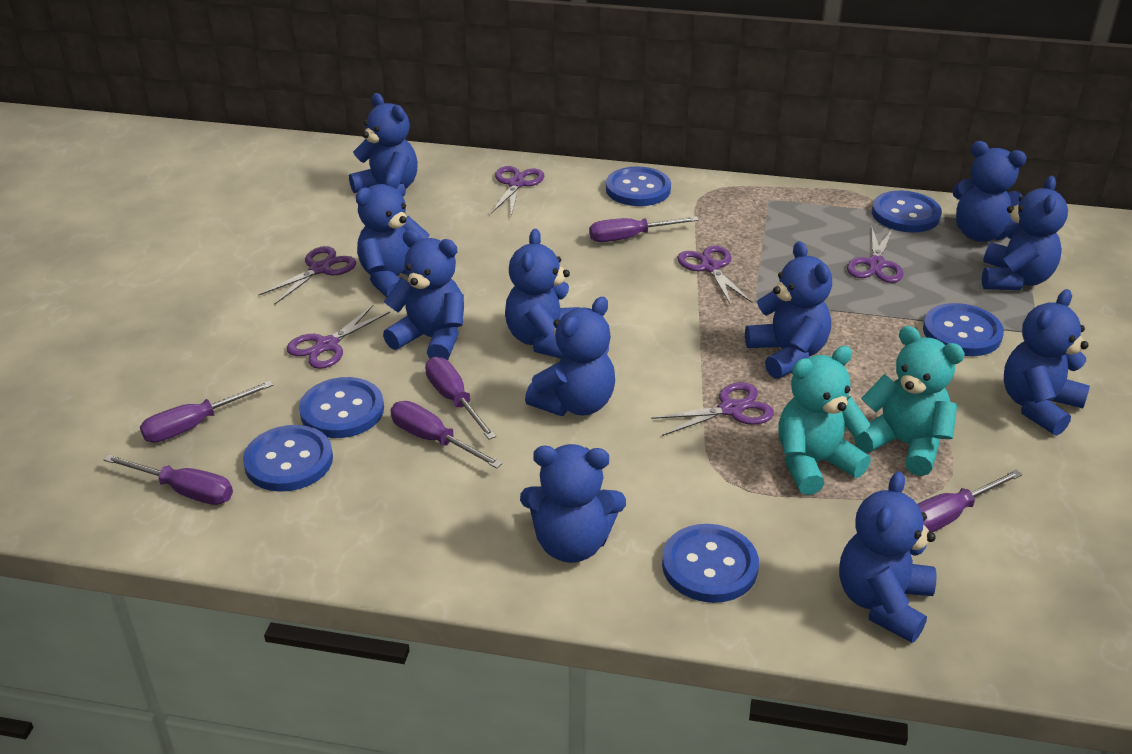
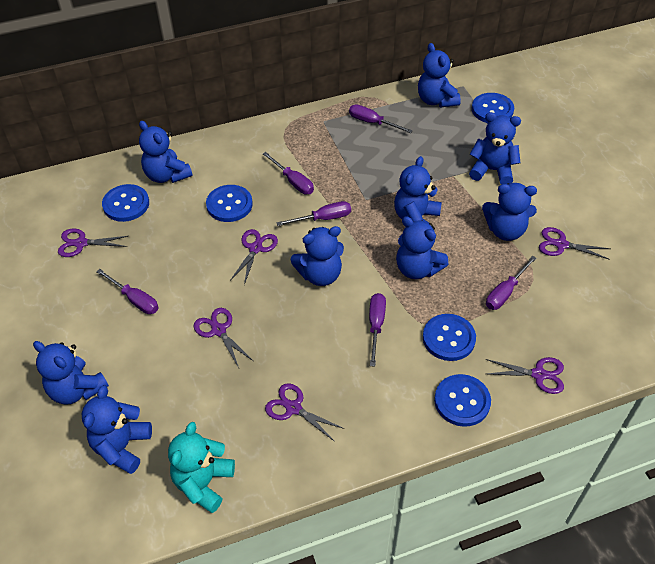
blue button: [243,425,333,492] [299,377,384,438] [606,166,671,206] [662,524,759,603] [872,191,942,232] [923,303,1004,356] = 6 -> [102,184,149,222] [206,185,253,222] [423,314,476,361] [434,374,491,427] [472,93,514,123] = 5
blue teddy bear: [349,93,418,196] [356,172,430,298] [383,230,464,360] [505,229,579,359] [520,444,626,563] [525,297,615,416] [745,241,832,379] [839,471,937,643] [952,141,1027,242] [982,176,1068,290] [1004,289,1090,436] = 11 -> [33,341,109,405] [82,385,152,474] [139,121,193,183] [290,226,344,286] [394,156,442,224] [396,216,449,279] [418,43,461,107] [469,112,521,185] [482,183,537,241] = 9
turquoise teddy bear: [778,346,871,495] [854,326,965,476] = 2 -> [168,422,235,513] = 1

